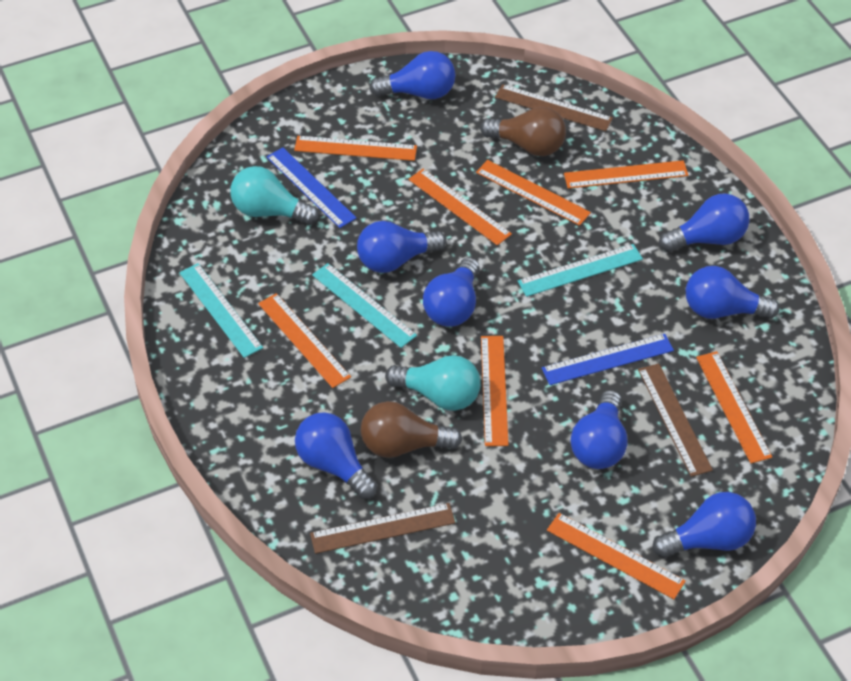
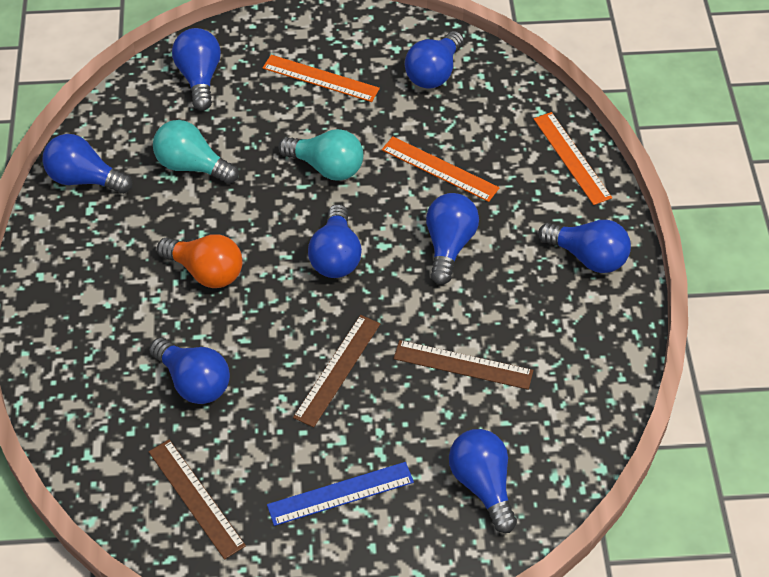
blue ruler: [266,147,357,228] [542,334,674,385] = 2 -> [267,462,414,526] = 1
brown light bulb: [361,401,462,458] [480,107,566,156] = 2 -> none = 0
orange light bulb: none = 0 -> [157,234,242,288] = 1
orange ruler: [258,293,351,388] [294,136,417,161] [408,169,512,246] [476,160,591,226] [481,336,509,446] [547,513,686,599] [564,160,688,189] [696,351,772,463] = 8 -> [263,55,380,102] [382,136,500,202] [534,112,612,205] = 3
turquoise ruler: [179,263,263,358] [312,263,417,348] [518,244,643,297] = 3 -> none = 0

